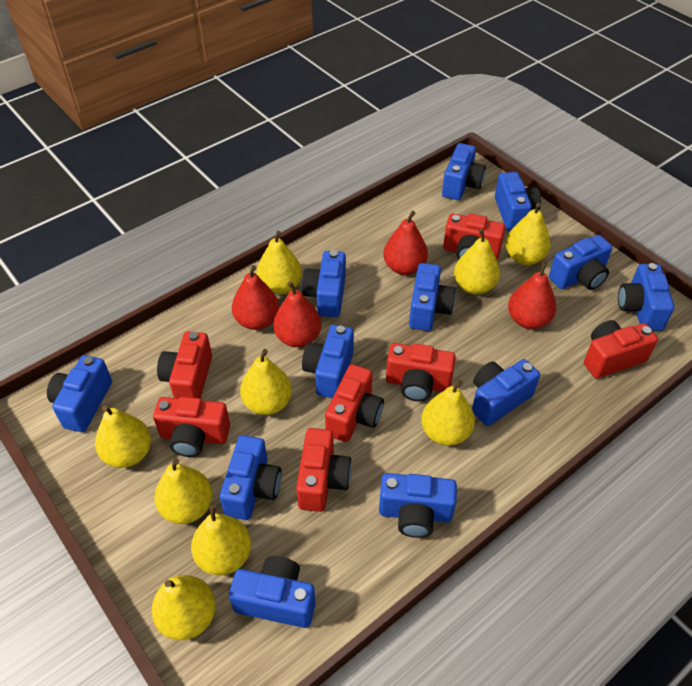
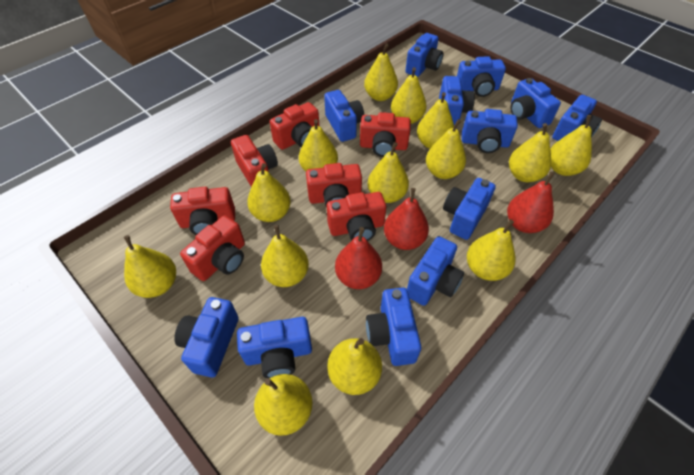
red pear: [232,265,279,330] [273,281,321,347] [383,211,428,275] [508,262,557,329] = 4 -> [335,227,382,289] [384,188,429,250] [507,172,555,233] = 3
yellow pear: [95,405,151,468] [152,575,216,640] [154,458,212,524] [191,505,251,575] [240,349,292,415] [257,231,302,295] [421,380,475,446] [454,229,500,294] [505,203,551,265] = 9 -> [124,235,176,298] [247,163,291,222] [254,374,312,436] [261,225,309,287] [299,119,338,171] [327,338,382,395] [364,44,398,101] [368,142,409,203] [391,67,427,124] [417,92,454,149] [426,119,466,179] [467,219,516,281] [509,123,551,182] [551,115,592,176] = 14

